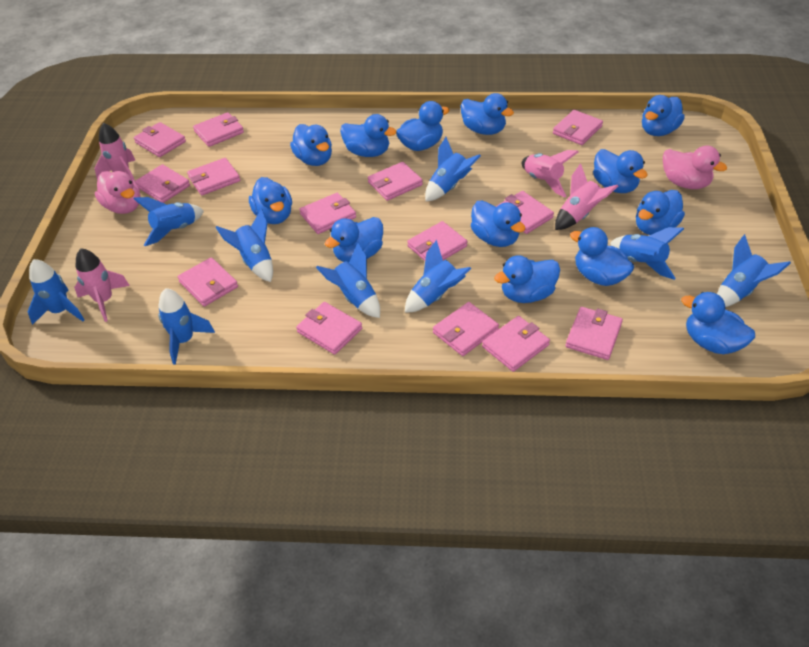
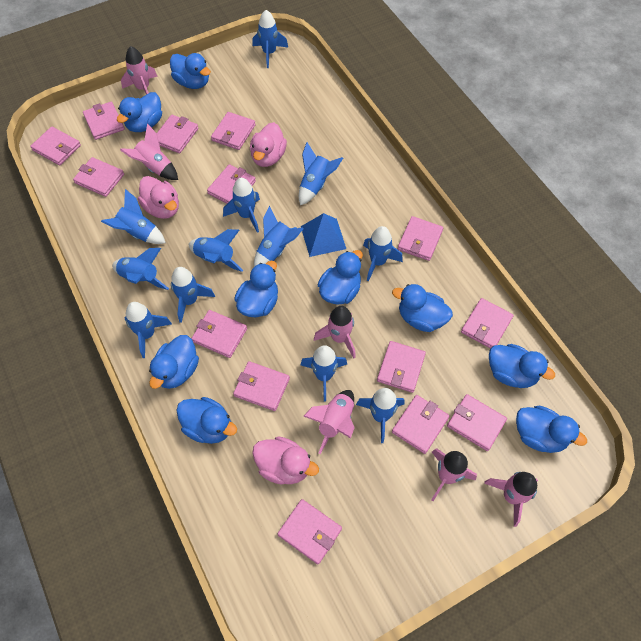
blue duck: [249,177,292,224] [290,124,332,166] [325,217,383,262] [340,114,397,157] [396,101,449,151] [461,93,514,135] [471,200,525,247] [494,255,560,303] [570,227,634,286] [593,149,648,193] [636,190,685,235] [642,95,685,136] [681,292,755,354] = 13 -> [117,92,162,132] [149,335,199,389] [170,53,211,89] [176,397,237,444] [234,261,278,317] [317,250,363,305] [392,284,453,332] [489,344,555,388] [516,406,587,453] = 9
blue pyramid: none = 0 -> [301,213,346,257] = 1
blue rocket: [28,259,84,325] [134,197,204,246] [158,288,215,365] [215,208,273,282] [316,242,380,318] [405,240,471,313] [425,137,481,202] [610,227,684,280] [717,234,791,307] = 9 -> [101,189,166,244] [112,248,169,290] [125,302,172,358] [171,267,215,323] [188,229,243,272] [223,178,260,233] [252,10,288,68] [254,206,304,267] [299,142,343,205] [301,345,347,401] [356,388,404,443] [363,226,403,282] = 12
pink duck: [95,171,140,214] [663,146,727,189] = 2 -> [138,176,179,219] [250,122,287,167] [253,436,319,485] = 3
pink rocket: [74,248,130,322] [95,123,135,181] [522,150,578,197] [555,163,618,230] = 4 -> [120,123,178,180] [121,46,158,95] [303,390,355,454] [314,306,356,358] [431,448,477,501] [484,472,538,527] = 6

